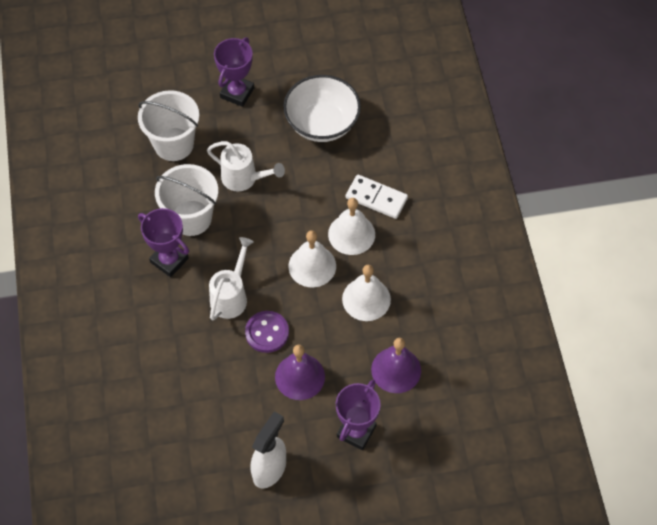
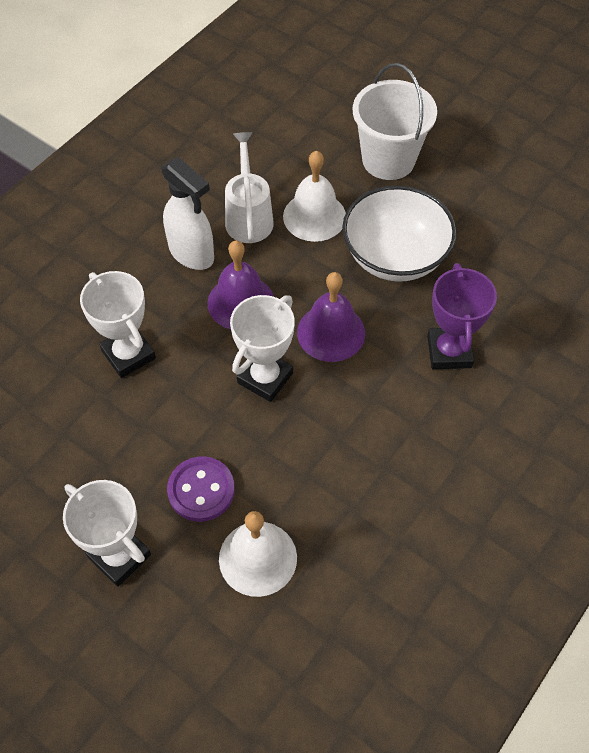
purple trophy: [138,208,189,277] [214,37,254,107] [336,380,381,450] = 3 -> [427,263,497,369] = 1
white bell: [288,230,336,288] [328,198,375,255] [342,264,391,321] = 3 -> [219,511,297,597] [283,150,346,242] = 2
white bucket: [138,90,199,161] [155,164,218,236] = 2 -> [353,63,437,180] = 1
white domino: [346,175,408,219] = 1 -> none = 0
white trophy: none = 0 -> [63,480,151,587] [80,271,156,378] [230,295,295,402] = 3
white watering can: [207,141,285,191] [209,237,254,321] = 2 -> [225,132,274,243] = 1

